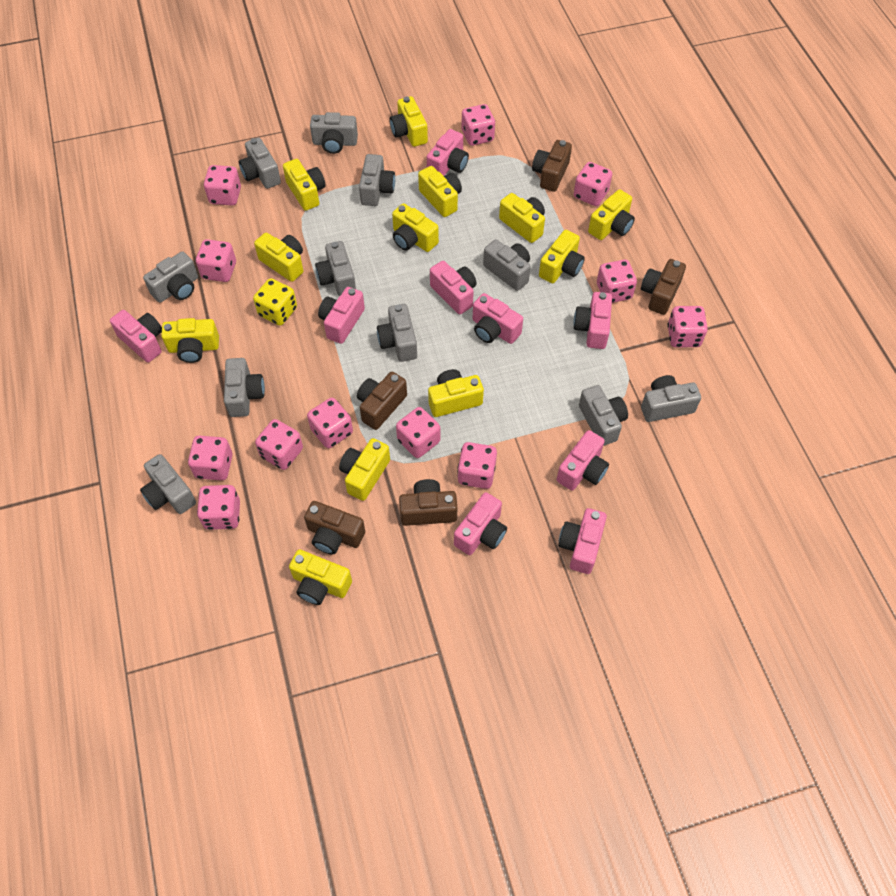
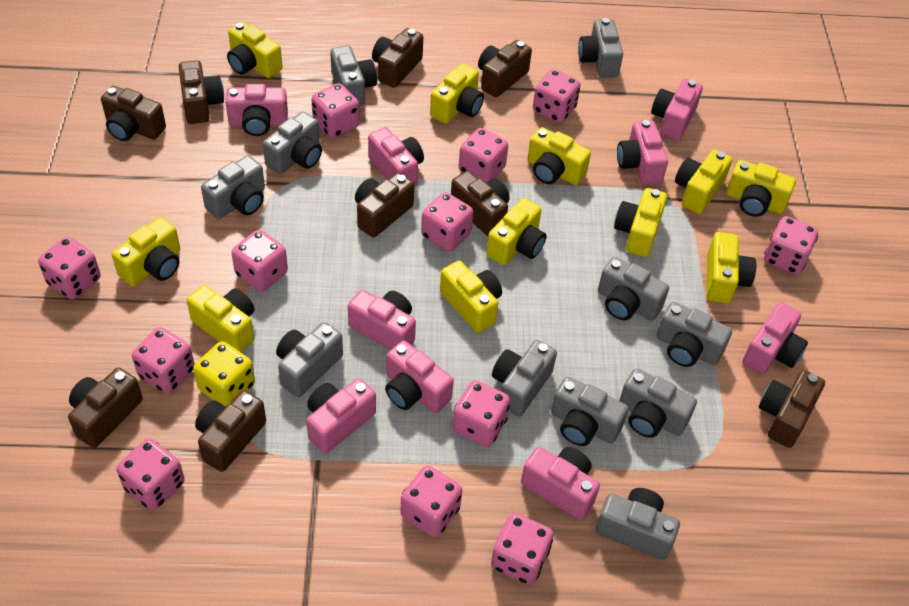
brown camera: [304,501,365,555] [357,372,407,430] [399,479,457,526] [532,140,572,192] [641,259,686,315] = 5 -> [68,368,143,448] [101,86,166,141] [179,60,224,124] [195,390,266,472] [355,172,414,238] [372,28,423,88] [451,171,510,236] [478,40,532,97] [758,370,825,448] = 9
yellow camera: [161,318,219,363] [254,233,303,282] [283,159,326,211] [289,549,352,605] [339,438,390,501] [390,96,428,147] [392,203,439,252] [418,166,462,217] [428,369,484,417] [499,193,545,243] [539,230,585,283] [588,189,635,240] = 12 -> [112,217,180,286] [187,285,255,352] [227,22,282,78] [430,63,484,124] [440,261,502,333] [486,198,547,265] [527,127,591,185] [614,188,667,257] [675,150,732,214] [706,232,756,304] [726,160,796,217] = 11

